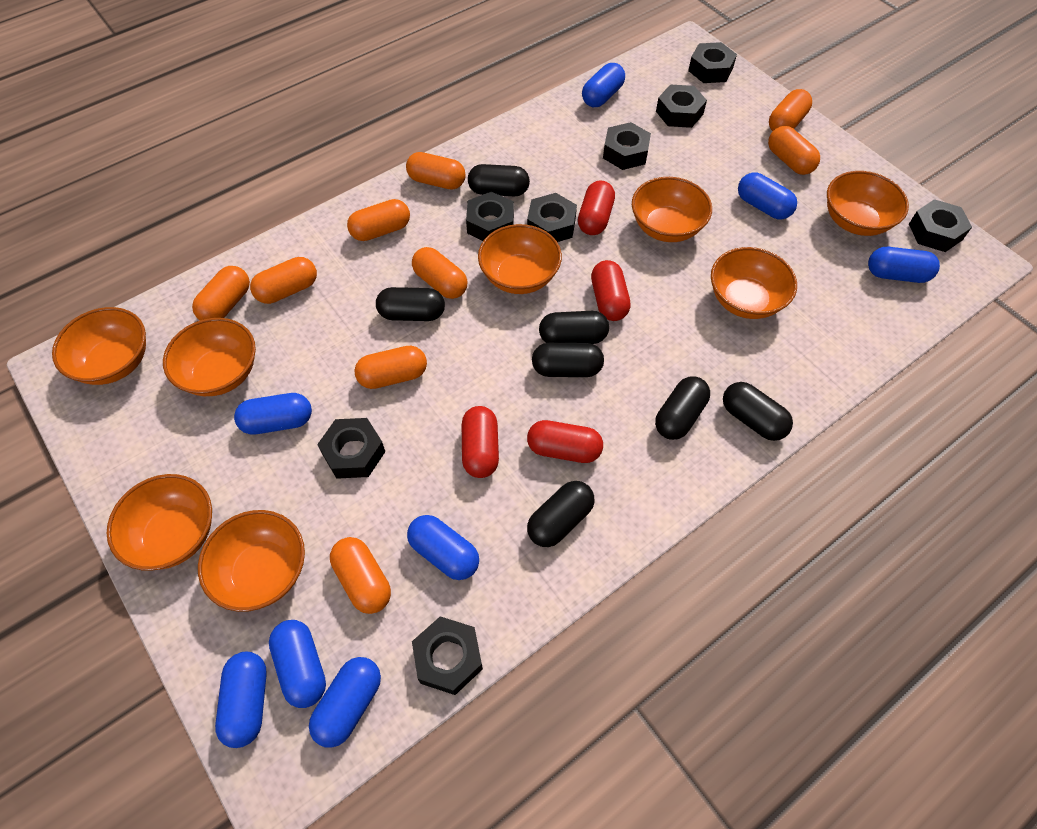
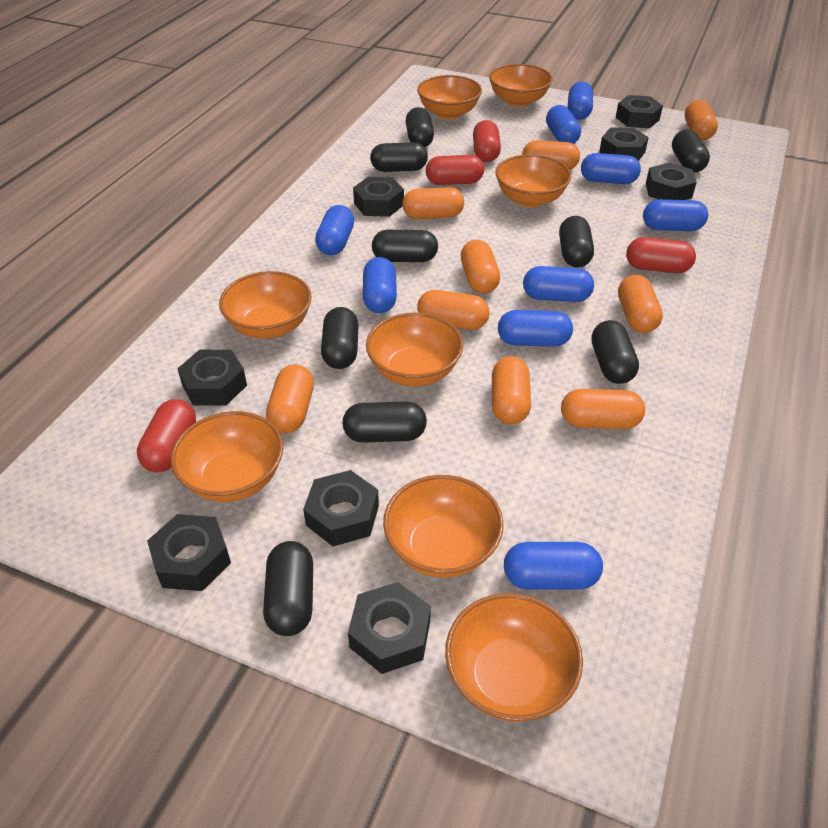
black capsule: [376,287,445,321] [468,164,530,196] [527,481,595,547] [532,343,604,377] [539,311,609,344] [655,376,710,440] [723,382,793,441] = 7 -> [263,541,313,636] [321,307,359,369] [342,401,427,443] [370,142,428,172] [372,230,438,262] [406,107,434,147] [559,216,594,268] [591,320,639,384] [672,130,710,173] = 9
blue capsule: [215,652,267,748] [234,393,312,434] [269,620,326,708] [309,657,381,748] [407,515,479,580] [582,63,625,107] [738,172,797,220] [868,247,940,283] = 8 -> [315,205,354,255] [363,257,397,313] [498,310,573,347] [504,542,603,590] [523,266,594,302] [546,105,581,144] [568,81,593,120] [581,153,641,184] [643,199,708,231] = 9

